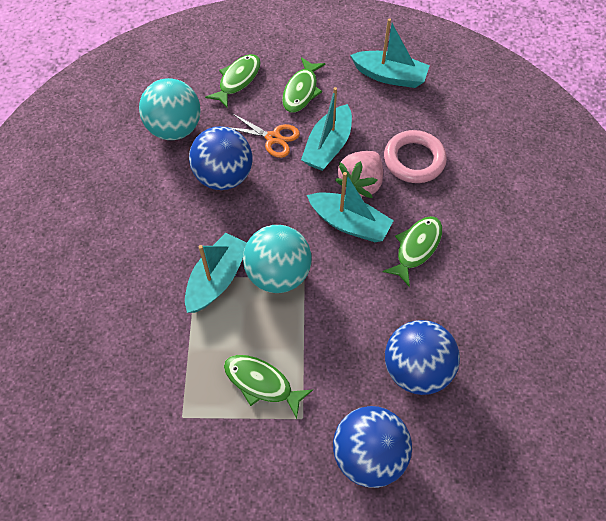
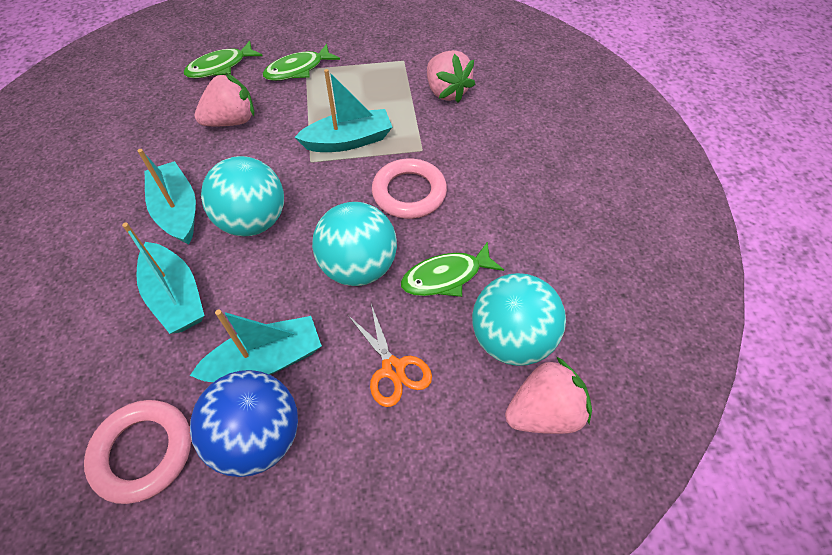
blue ball: [189,126,253,190] [333,406,412,488] [385,320,460,395] = 3 -> [190,370,298,477] = 1
green fish: [205,54,261,109] [224,355,313,419] [282,57,326,112] [382,216,442,287] = 4 -> [184,41,262,78] [263,44,340,81] [401,242,504,297] = 3
pink ring: [384,130,447,183] = 1 -> [84,400,191,504] [372,158,447,219] = 2
pink strawberry: [335,151,383,198] = 1 -> [195,72,254,126] [427,50,475,103] [505,357,592,434] = 3
turquoise ball: [139,78,201,140] [243,225,312,293] = 2 -> [201,156,284,236] [312,202,397,286] [472,273,566,366] = 3

